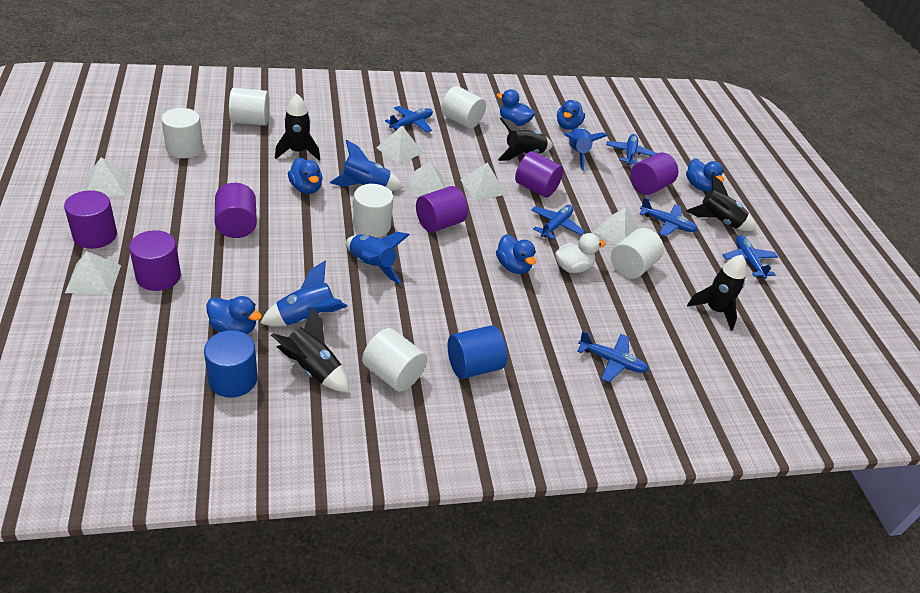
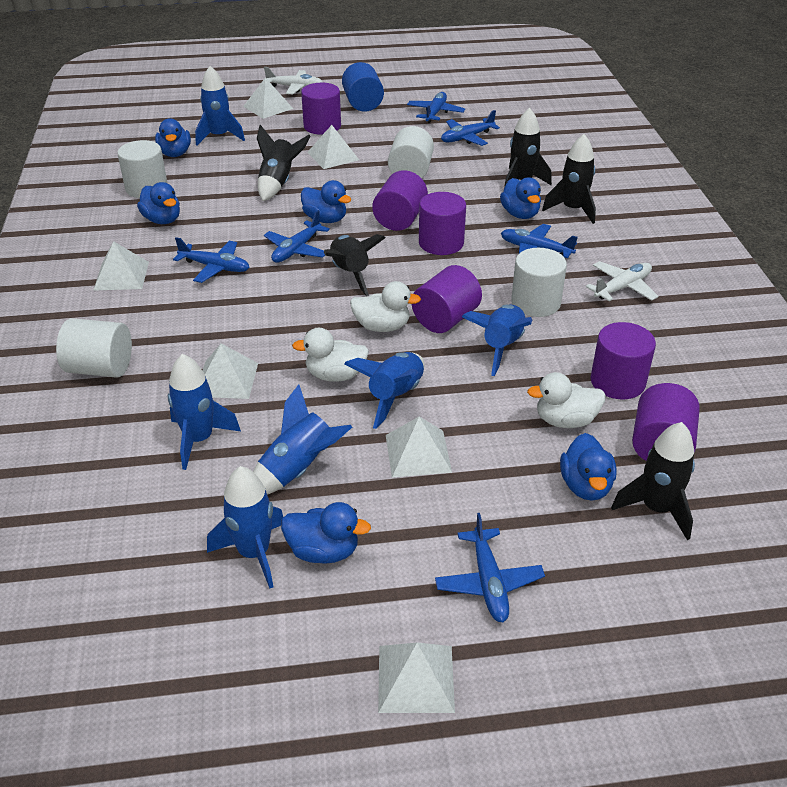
blue cylinder: [204,330,257,398] [448,325,507,379] = 2 -> [342,62,384,112] = 1
blue rocket: [261,260,348,326] [330,140,404,191] [346,232,409,284] [564,127,607,171] = 4 -> [168,354,241,470] [195,66,245,145] [207,466,284,588] [253,384,352,495] [344,352,424,429] [462,305,532,376] = 6
white cylinder: [161,108,203,158] [229,88,270,126] [353,184,393,237] [362,328,427,392] [441,86,486,129] [611,228,664,279] = 6 -> [56,318,132,377] [117,140,167,198] [388,126,434,178] [511,248,567,317] = 4
white duck: [555,233,606,273] = 1 -> [292,328,369,382] [350,281,421,332] [527,372,605,428] = 3
white plane: none = 0 -> [264,67,323,94] [586,261,658,301] = 2

